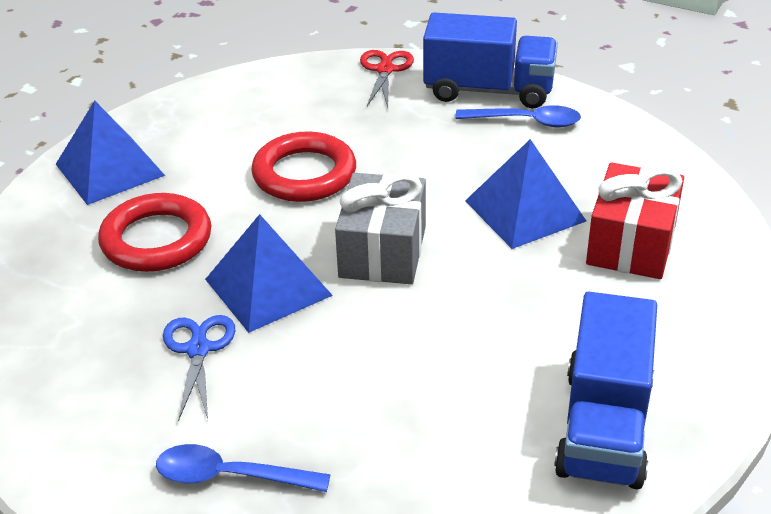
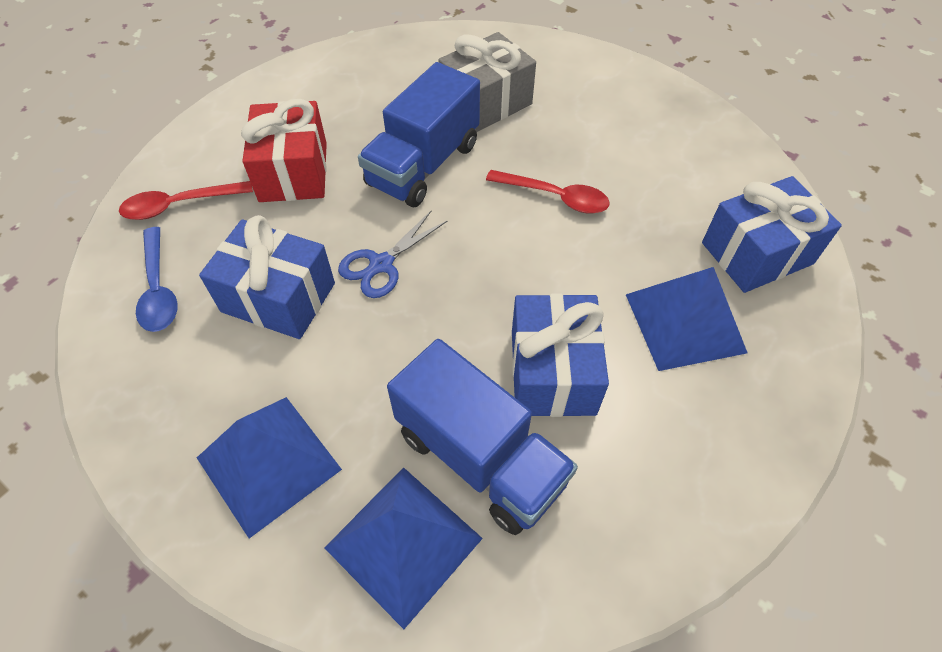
blue gift: none = 0 -> [199,215,335,339] [512,294,609,417] [702,176,842,293] = 3
blue spoon: [156,444,331,492] [455,105,581,127] = 2 -> [136,227,178,332] = 1
red ring: [98,193,211,272] [251,131,356,202] = 2 -> none = 0
red scissors: [360,50,414,108] = 1 -> none = 0
red spoon: none = 0 -> [119,181,253,220] [486,170,610,214] = 2

